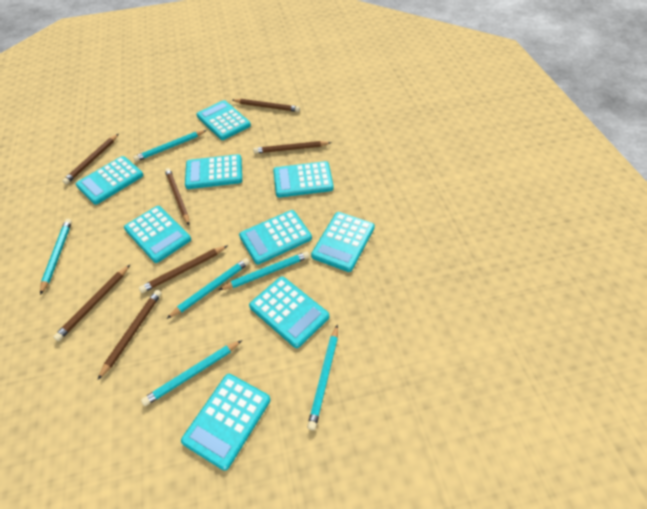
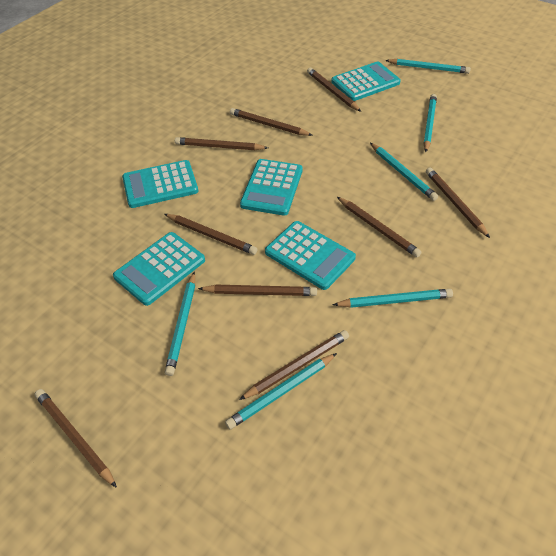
brown pencil: [53,265,130,341] [62,134,118,184] [98,290,162,380] [139,245,228,293] [165,168,189,225] [232,99,300,112] [253,141,331,154] = 7 -> [35,389,117,488] [165,214,257,255] [175,137,268,150] [198,285,317,296] [230,108,313,136] [239,330,349,400] [307,67,361,112] [337,197,422,258] [426,167,490,238] = 9
turquoise calculator: [76,156,143,205] [124,206,191,263] [181,374,271,471] [185,154,242,189] [196,100,251,140] [239,210,312,264] [249,277,329,348] [273,161,334,198] [311,212,375,272] = 9 -> [113,232,205,306] [122,160,198,208] [240,159,303,216] [265,221,356,290] [331,62,401,101] = 5

